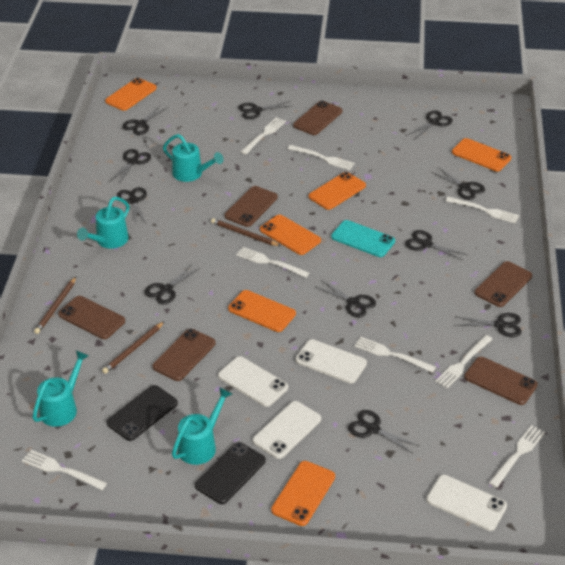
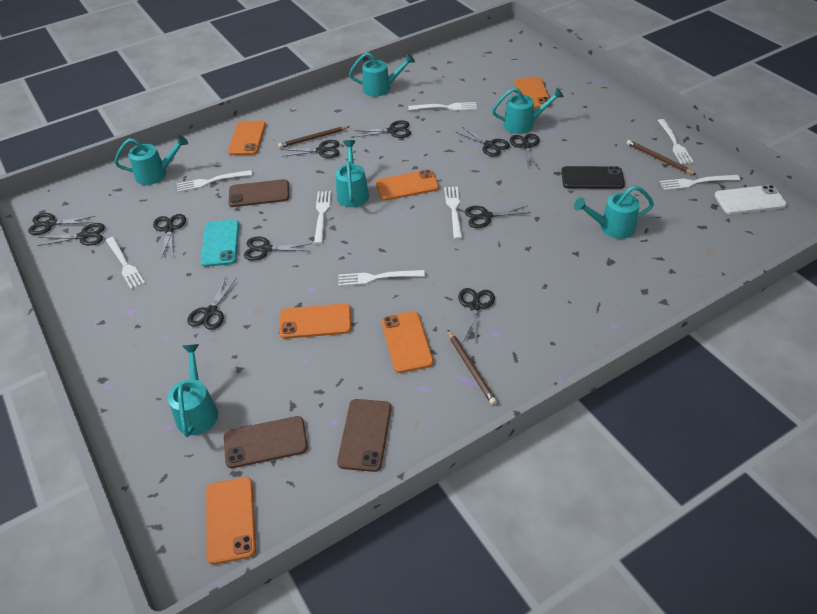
black phone: [107,385,178,441] [195,442,266,504] = 2 -> [561,166,625,189] = 1
brown phone: [58,296,125,339] [152,329,216,381] [224,186,278,227] [293,101,342,135] [464,357,538,405] [475,261,532,307] = 6 -> [224,416,308,468] [229,179,289,207] [337,399,391,472] = 3
turquoise watering can: [32,350,89,427] [77,197,129,249] [163,134,224,182] [172,387,232,465] = 4 -> [114,135,188,185] [168,344,218,437] [335,140,369,207] [349,52,415,97] [492,87,564,134] [574,185,654,239] = 6
white phone: [218,356,288,407] [253,401,321,459] [296,339,367,384] [427,475,507,531] = 4 -> [715,185,787,214] = 1

